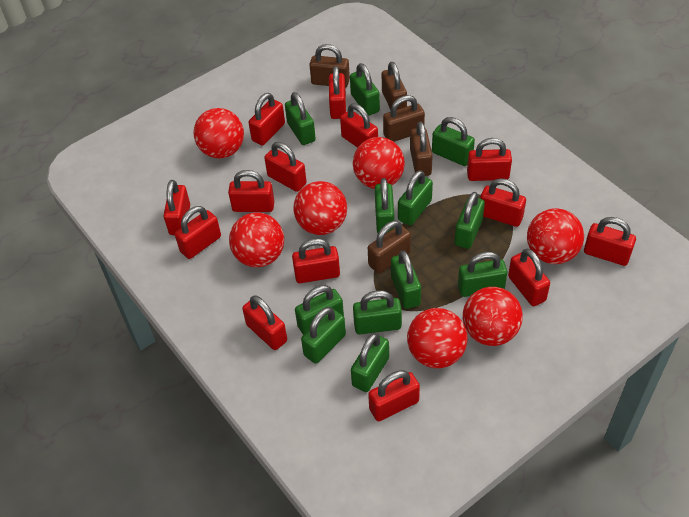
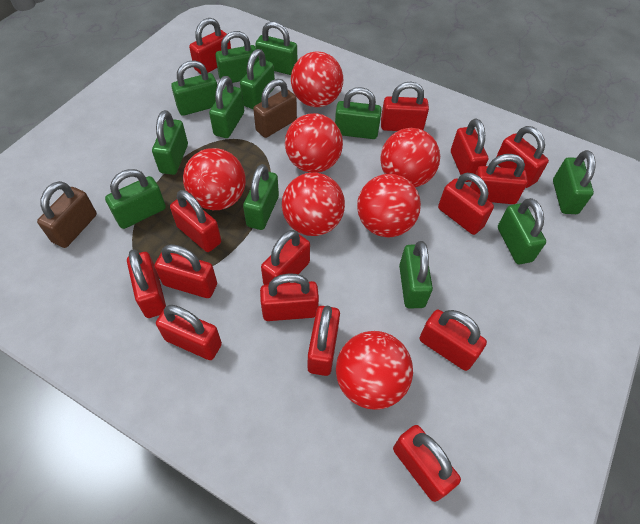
brown padlock: [309,44,350,87] [368,221,411,274] [382,62,407,110] [383,95,425,142] [410,121,433,176] = 5 -> [37,181,97,248] [253,79,297,138] = 2
red padlock: [164,180,190,235] [175,206,221,259] [228,170,274,212] [242,295,287,350] [249,93,285,145] [264,142,307,192] [292,238,340,283] [329,66,346,119] [340,103,378,148] [368,370,420,421] [467,138,512,181] [480,178,526,227] [508,249,550,306] [584,217,636,266] = 14 -> [127,249,166,318] [154,244,217,298] [156,305,222,360] [170,190,221,252] [189,18,231,74] [260,273,319,321] [261,230,310,285] [308,306,340,376] [381,82,429,131] [393,425,461,502] [420,310,487,371] [438,173,494,235] [451,119,488,182] [470,154,528,204] [496,126,549,188] = 15

